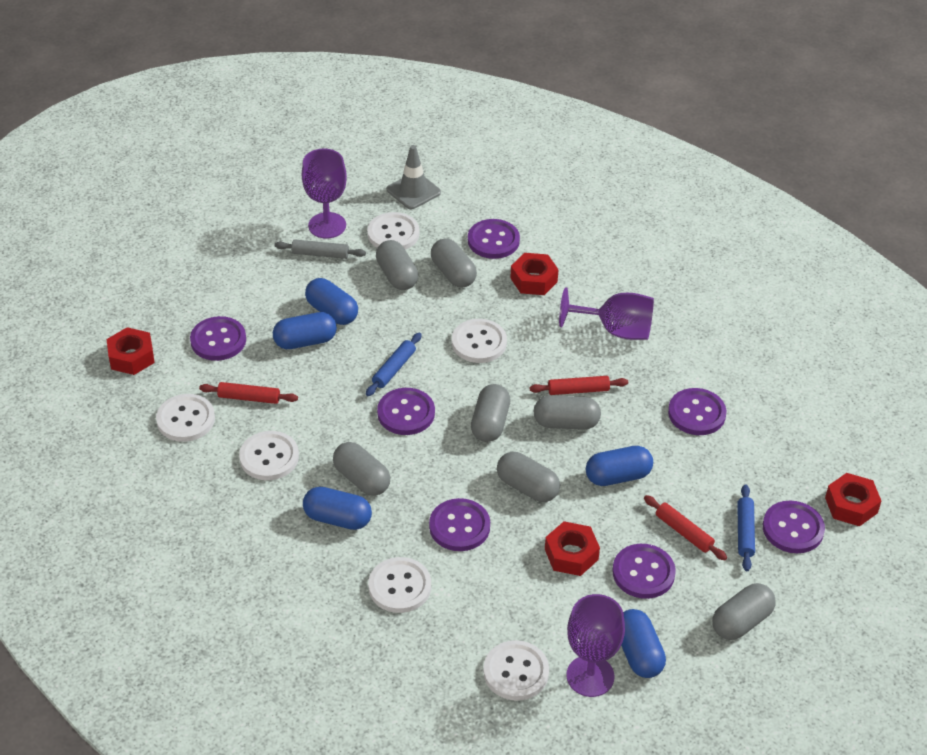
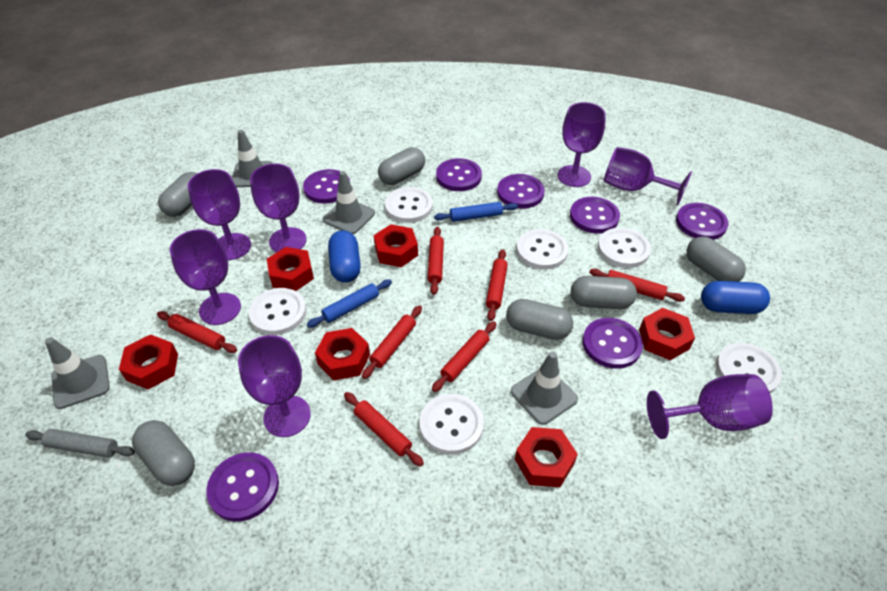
blue capsule: [273,312,337,349] [303,487,372,530] [305,278,358,325] [586,446,653,486] [621,609,666,678] = 5 -> [328,231,361,283] [701,281,770,314] = 2
grey capsule: [333,442,390,496] [376,240,418,290] [431,238,477,288] [471,384,510,442] [497,452,560,502] [533,395,601,430] [712,583,776,640] = 7 -> [132,420,195,486] [158,172,197,217] [378,147,425,185] [506,299,573,340] [571,276,637,309] [687,236,746,282] = 6
grey traffic cone: [387,145,441,209] = 1 -> [45,337,110,409] [232,130,273,187] [323,171,375,234] [511,352,578,425] = 4
purple goblet: [302,149,347,239] [559,287,654,340] [566,594,625,697] = 3 -> [170,229,241,325] [188,169,251,260] [238,335,311,437] [250,163,307,252] [557,102,606,187] [604,147,692,205] [647,374,773,439] = 7
red nut: [107,327,155,375] [510,253,559,295] [545,521,600,576] [825,473,881,526] = 4 -> [119,334,178,389] [267,247,314,291] [315,328,370,381] [374,224,418,267] [515,427,578,487] [639,308,695,360] = 6
red rolling pin: [199,382,298,404] [530,376,628,395] [644,495,727,560] = 3 -> [157,311,237,353] [344,392,424,467] [362,306,422,379] [427,227,444,295] [432,321,496,392] [486,249,508,321] [589,269,685,302] = 7

